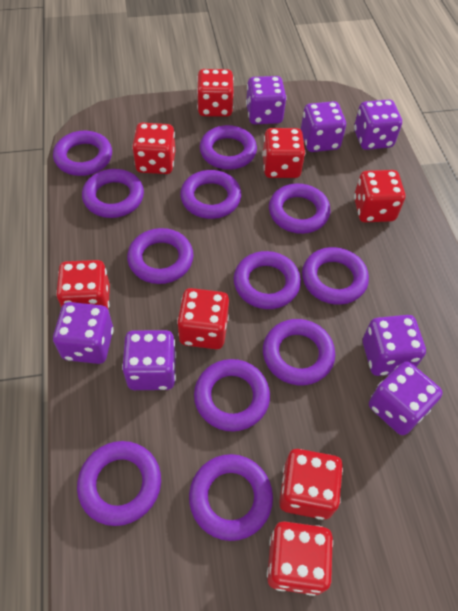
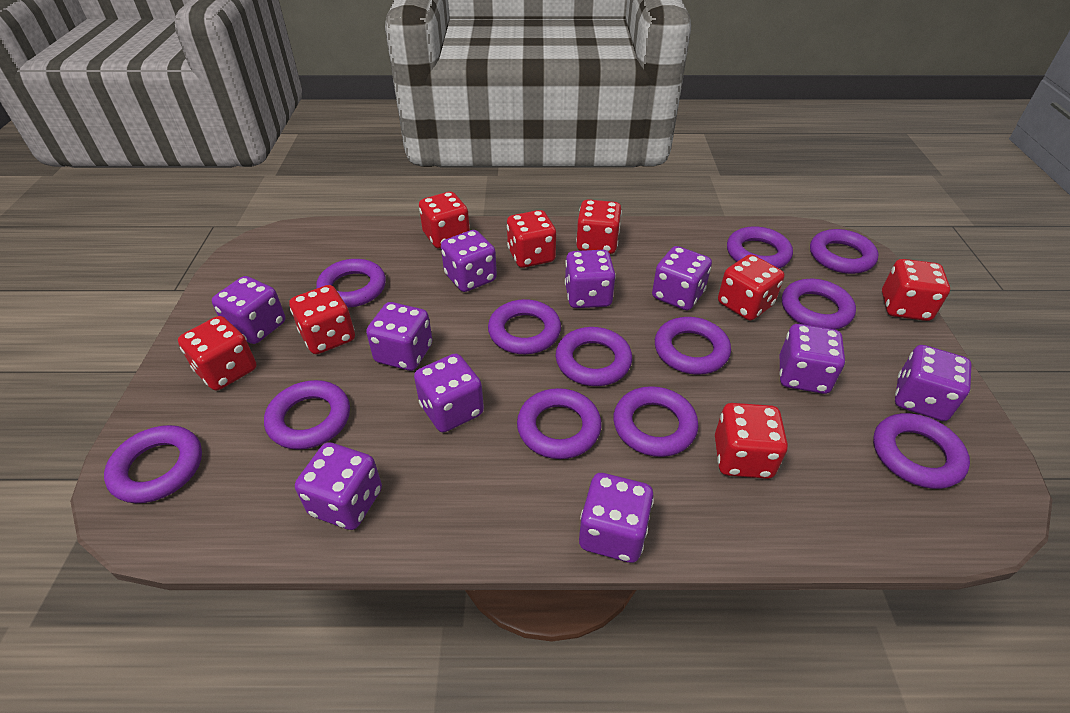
purple dice: [53,302,114,364] [122,330,176,390] [246,76,286,124] [301,101,346,152] [354,99,402,150] [363,315,426,376] [369,361,443,435] = 7 -> [212,276,286,344] [295,442,382,530] [366,302,433,371] [414,354,484,432] [441,230,497,292] [565,250,616,308] [579,473,654,563] [652,246,712,310] [779,324,845,394] [895,345,971,421] = 10

